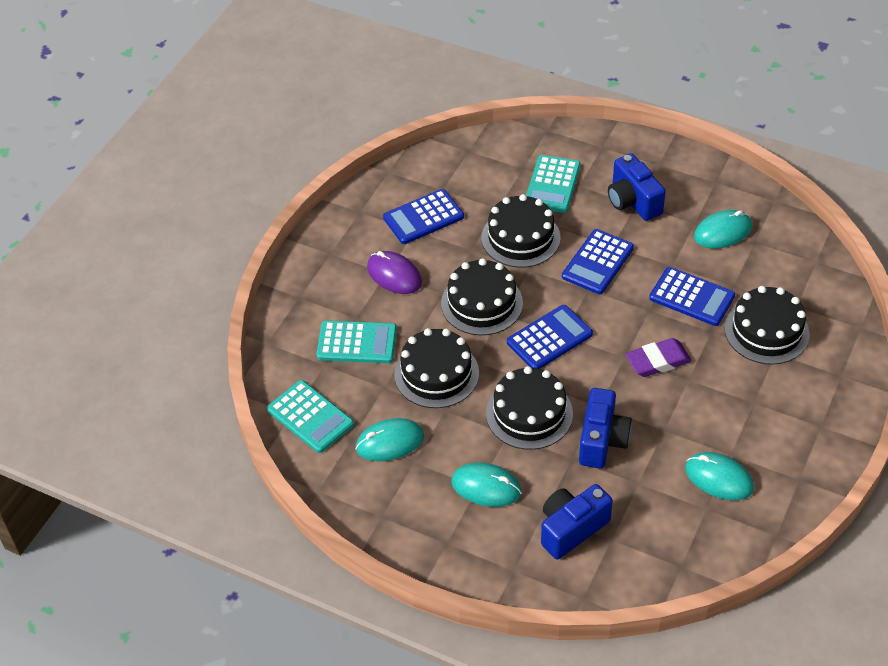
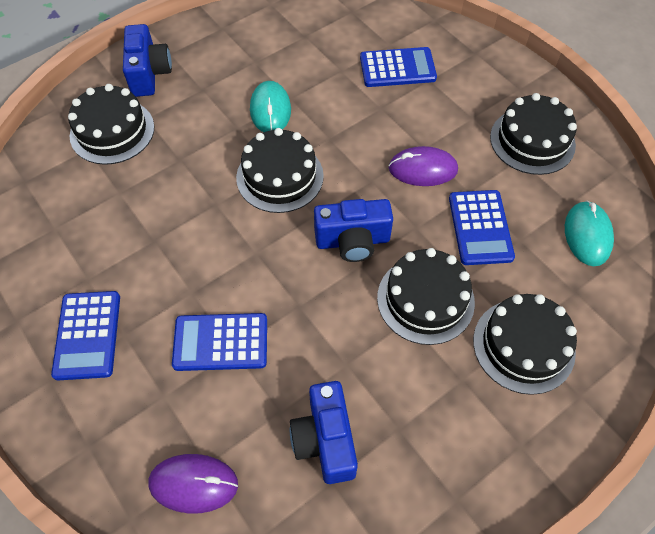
purple eraser: [626,338,692,377] = 1 -> none = 0
purple mouse: [367,251,422,294] = 1 -> [149,454,238,513] [389,146,458,186] = 2
turquoise calculator: [267,380,354,453] [316,321,397,363] [526,155,581,213] = 3 -> none = 0
turquoise mouse: [356,418,424,461] [451,463,522,507] [685,452,754,500] [694,210,752,249] = 4 -> [250,81,291,132] [565,201,614,266] = 2

